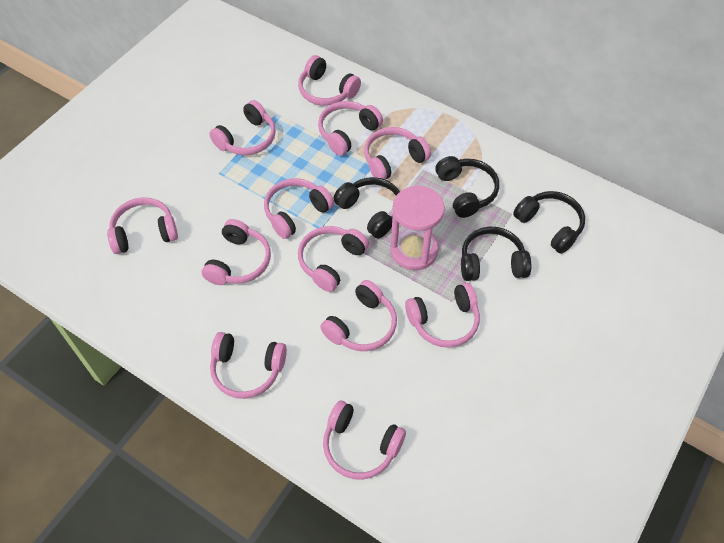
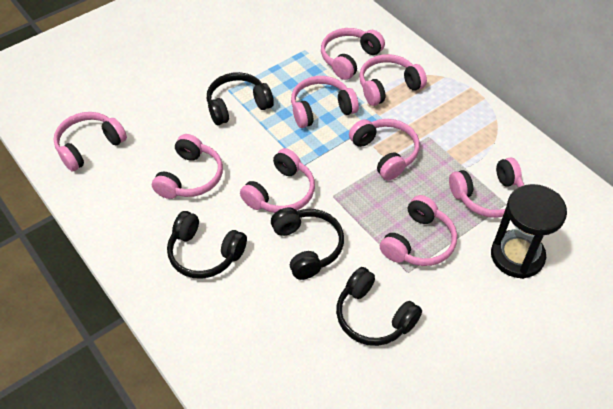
black hourglass: none = 0 -> [491,184,567,279] = 1
pink headphones: [107,197,178,254] [202,219,271,285] [209,100,276,155] [210,332,287,399] [264,178,334,239] [298,55,361,106] [298,226,369,292] [318,101,383,156] [320,280,397,351] [323,401,406,480] [364,127,431,179] [405,283,480,348] = 12 -> [53,112,127,172] [152,134,223,199] [240,148,315,213] [291,76,359,128] [321,28,385,80] [349,119,420,180] [359,54,427,106] [380,195,457,266] [449,157,524,218] = 9
pink hourglass: [390,186,445,270] = 1 -> none = 0

